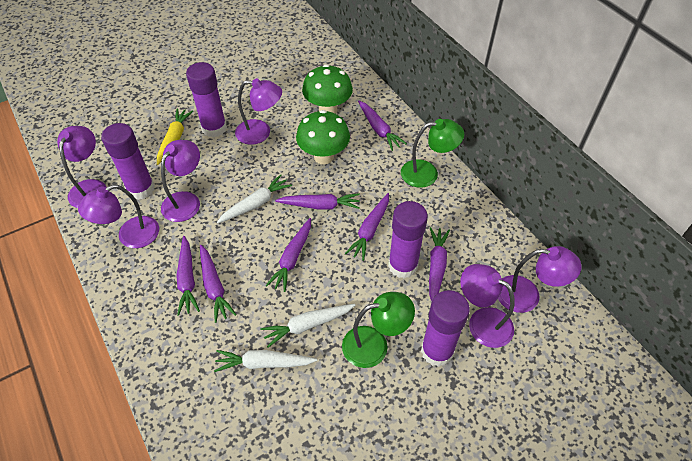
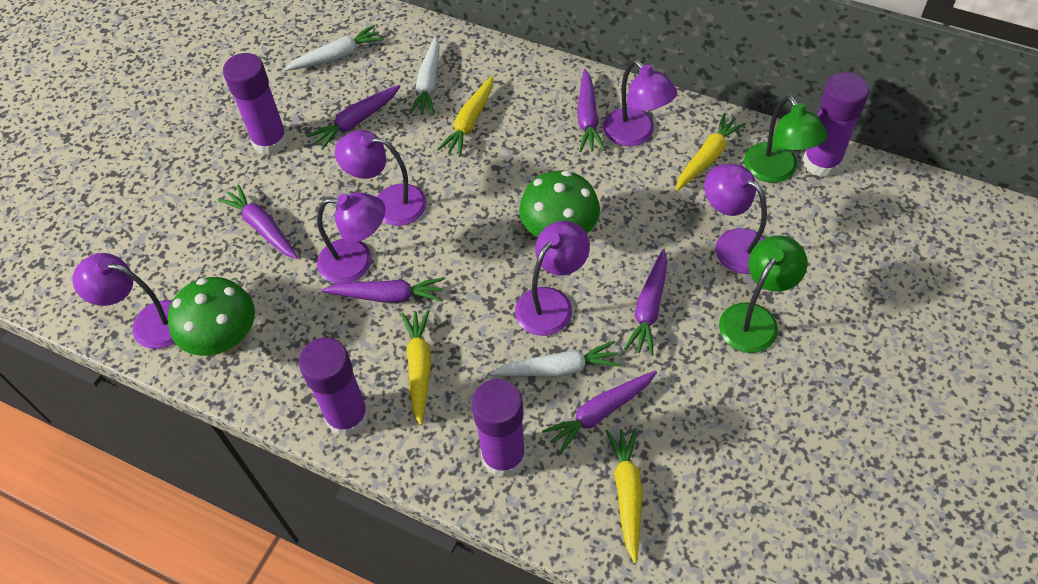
purple carrot: [176,236,200,316] [200,245,237,323] [266,218,311,292] [275,193,360,210] [345,193,389,261] [358,101,407,151] [429,227,450,301] = 7 -> [217,184,298,259] [307,85,401,150] [322,278,444,303] [542,370,657,454] [577,69,605,152] [624,249,667,356] = 6
yellow carrot: [157,108,193,165] = 1 -> [401,310,431,426] [437,76,493,157] [606,428,642,564] [676,113,746,191] = 4

